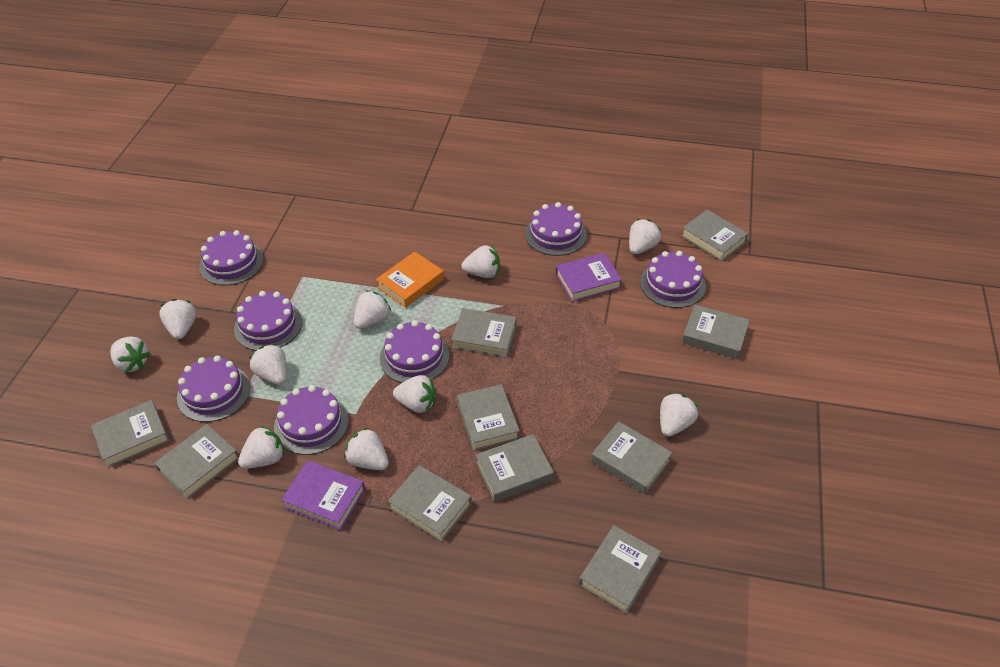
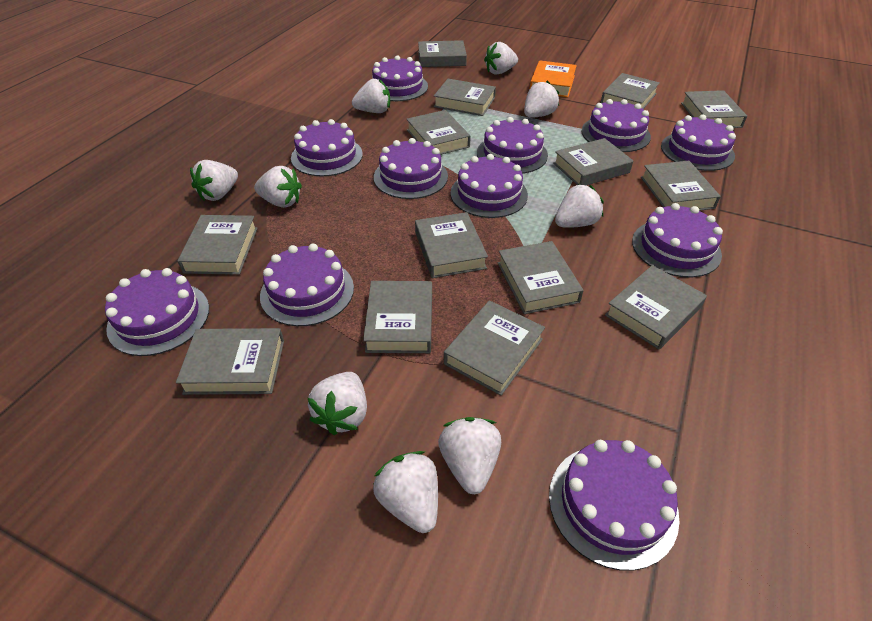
grey book: [91,400,169,468] [154,424,239,499] [388,465,472,542] [451,308,517,358] [457,384,520,451] [475,434,554,502] [579,525,661,613] [591,421,672,494] [681,210,748,261] [682,305,750,359] = 10 -> [176,328,284,395] [177,215,258,275] [363,281,432,353] [406,110,471,155] [415,212,488,278] [418,40,467,67] [434,79,496,116] [444,300,545,395] [498,241,584,314] [553,138,633,185] [601,73,660,109] [605,265,707,349] [641,161,721,211] [681,90,747,128] = 14
purple book: [281,460,365,530] [556,253,622,302] = 2 -> none = 0
purple cake: [177,355,250,422] [199,230,264,286] [234,291,302,351] [274,385,349,455] [380,320,450,383] [525,202,587,256] [640,251,706,308] = 7 -> [105,268,209,356] [260,244,354,326] [291,119,363,177] [372,55,428,101] [374,138,448,199] [451,154,528,218] [477,117,548,174] [549,440,679,571] [582,99,651,152] [632,203,723,278] [661,114,736,171] = 11
white strawberry: [110,336,151,372] [159,299,196,339] [238,425,285,469] [249,344,287,385] [344,427,389,470] [354,290,392,329] [393,375,436,413] [461,245,500,278] [629,219,661,254] [660,392,698,437] = 10 -> [190,160,238,201] [254,166,302,208] [308,372,367,435] [352,79,390,113] [373,451,438,533] [438,417,501,494] [484,42,518,75] [524,81,559,118] [555,184,604,228] = 9

